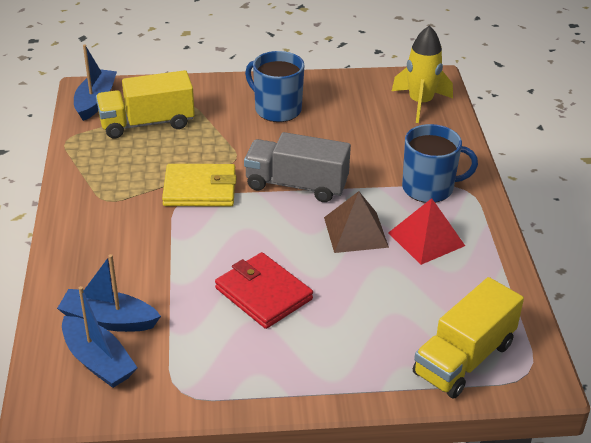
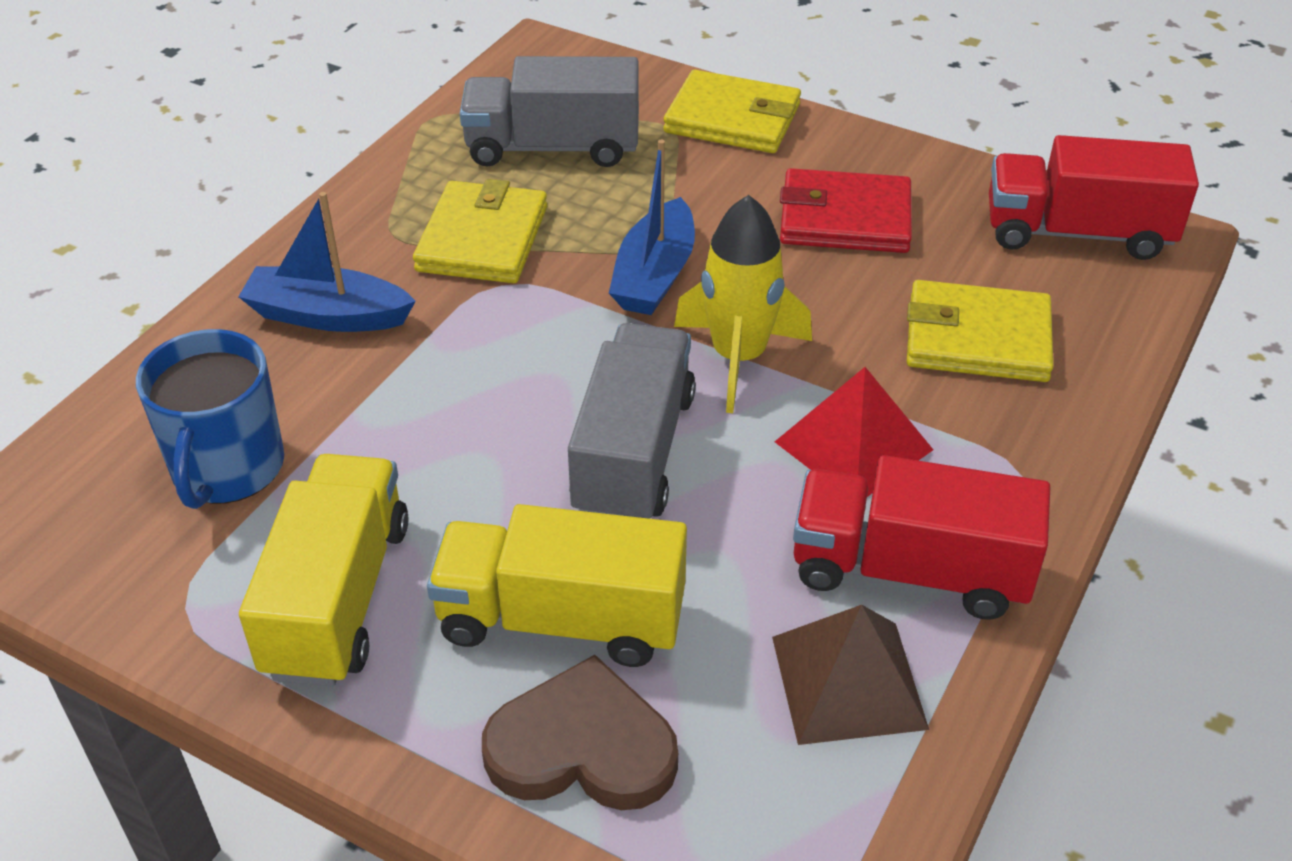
blue boat: [57,254,161,332] [62,286,138,388] [74,45,117,121] = 3 -> [238,192,416,332] [609,140,695,315] = 2
blue mug: [245,51,305,122] [402,124,478,203] = 2 -> [136,329,284,509] = 1
brown heart: none = 0 -> [482,655,678,810] = 1
grey truck: [244,132,351,202] = 1 -> [460,56,639,167] [568,323,696,519] = 2
red truck: none = 0 -> [793,455,1050,620] [989,135,1199,260] = 2
yellow wallet: [162,164,237,206] = 1 -> [413,179,547,283] [663,70,801,153] [907,280,1054,382] = 3

